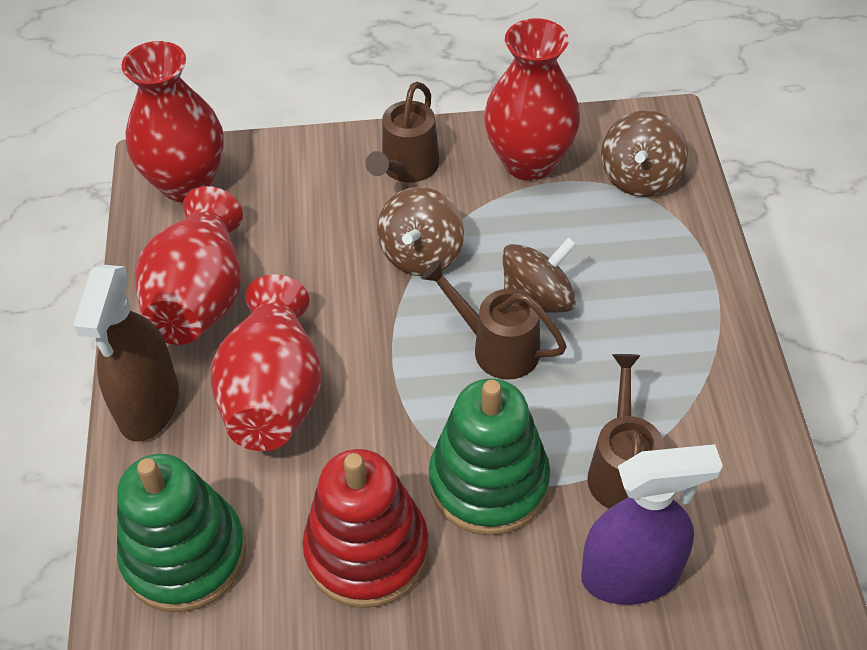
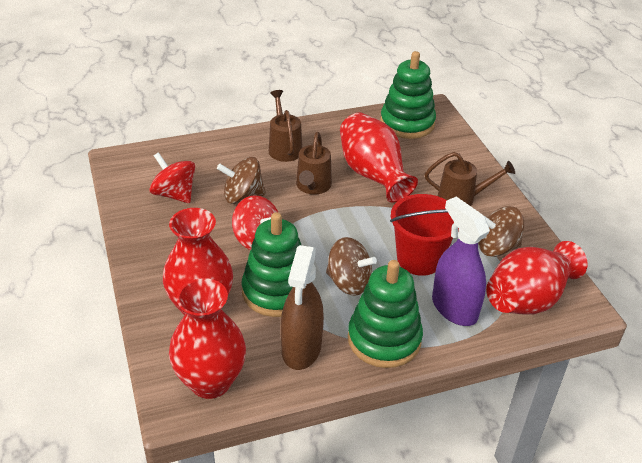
green stacking toy: [117,454,247,612] [429,378,550,535] = 2 -> [242,212,301,317] [348,260,423,368] [380,51,436,139] = 3
red bucket: none = 0 -> [390,194,459,276] = 1
red spinning top: none = 0 -> [149,152,195,203] [232,195,278,250] = 2
red stacking toy: [302,449,429,608] = 1 -> none = 0

